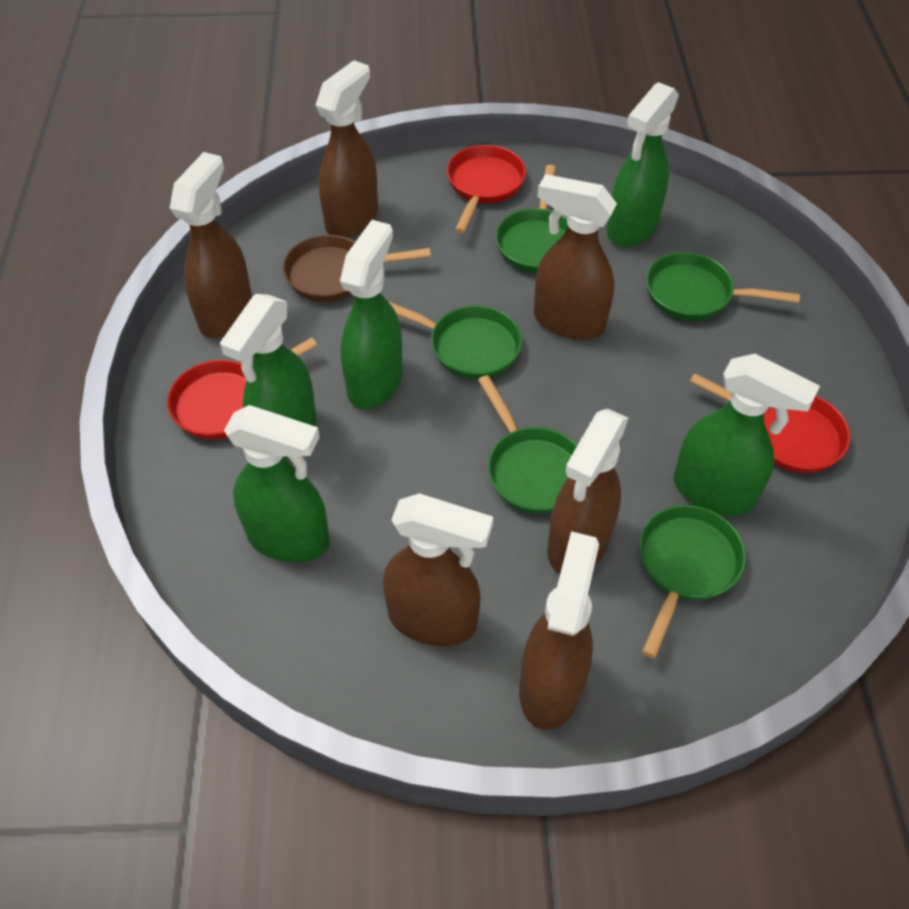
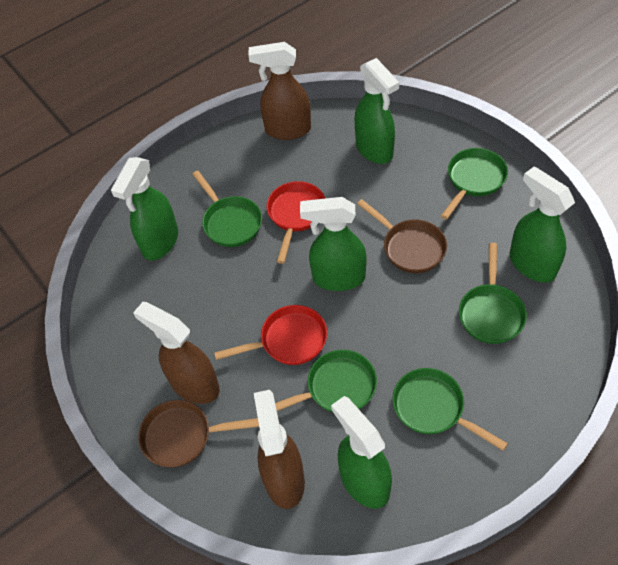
brown pan: [283,235,431,302] = 1 -> [138,400,259,468] [357,199,447,273] = 2
brown spray bottle: [170,152,252,338] [315,60,378,238] [383,493,493,646] [519,531,599,730] [534,174,617,340] [547,409,628,574] = 6 -> [133,302,220,404] [248,42,311,140] [254,390,305,509] = 3
red pan: [167,337,317,439] [447,145,526,234] [690,373,850,473] = 3 -> [214,305,327,365] [266,181,325,264] = 2

